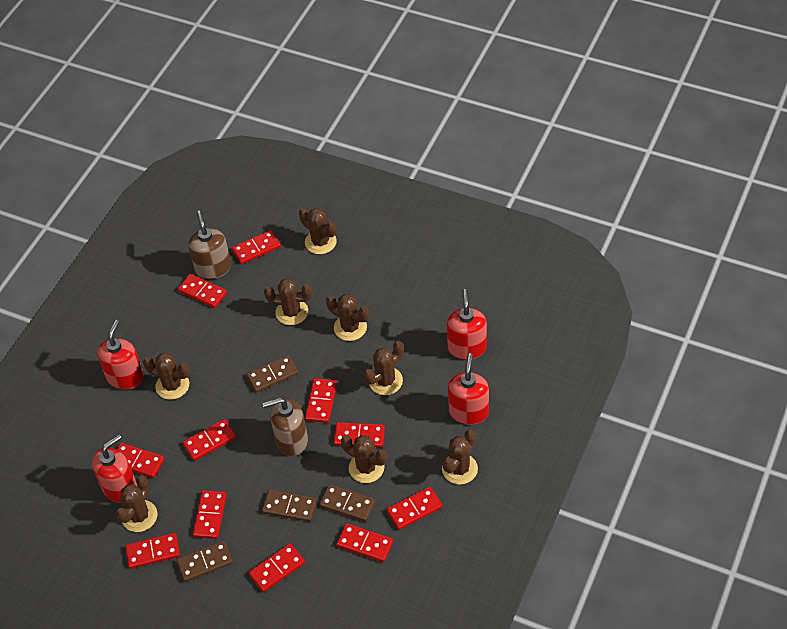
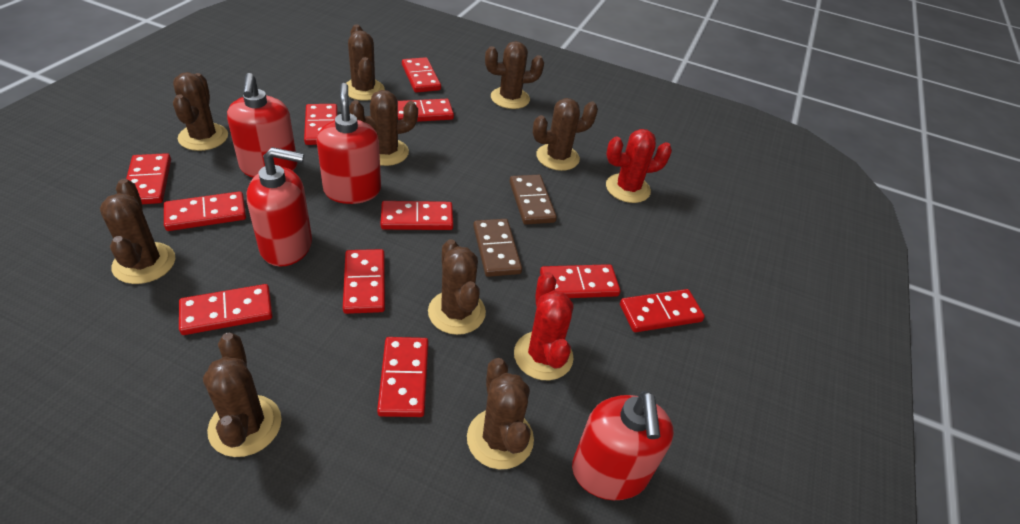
brown cactus: [116,476,158,532] [143,352,190,400] [264,278,312,325] [299,208,337,254] [326,294,370,341] [341,435,387,483] [363,341,404,395] [442,430,478,485] = 8 -> [100,179,175,284] [173,72,228,151] [203,332,282,457] [346,24,385,101] [349,90,418,166] [428,239,486,335] [467,358,534,469] [485,41,544,109] [533,98,598,171] = 9
brown domino: [176,541,233,582] [246,355,299,393] [262,490,317,522] [319,484,375,522] = 4 -> [473,219,522,277] [510,175,557,225] = 2
brown soap dispenser: [188,211,231,279] [263,398,308,456] = 2 -> none = 0
red cactus: none = 0 -> [514,272,574,380] [606,129,672,203] = 2

